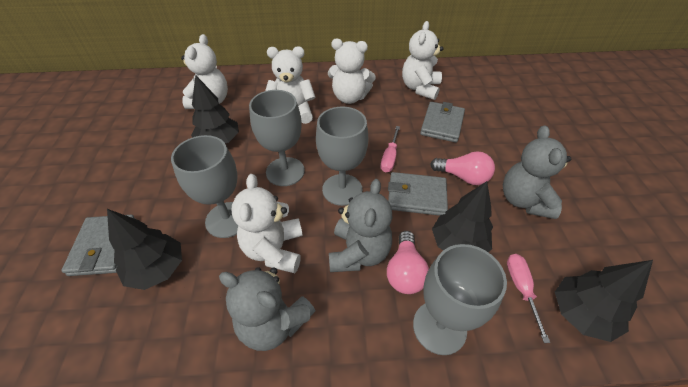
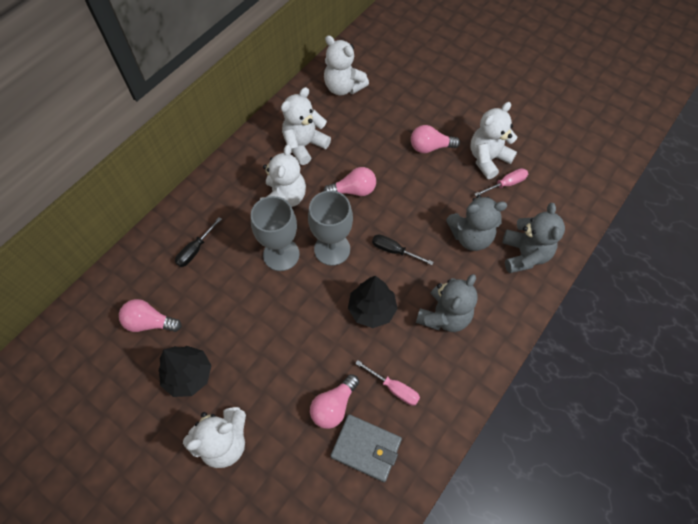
black screwdriver: none = 0 -> [175,217,222,267] [372,234,434,265] = 2
black tree: [107,209,182,290] [191,75,239,143] [432,181,493,252] [555,260,653,342] = 4 -> [159,346,212,397] [348,276,398,328] = 2
grey goblet: [171,135,238,238] [249,90,305,186] [316,107,369,206] [413,244,507,355] = 4 -> [251,196,299,271] [308,191,353,266] = 2
grey wallet: [62,215,136,276] [388,172,448,216] [420,102,465,143] = 3 -> [331,414,402,482] = 1
pink light bulb: [387,231,429,294] [430,151,495,185] = 2 -> [119,299,182,332] [310,374,359,429] [324,167,376,196] [411,125,460,153] = 4

